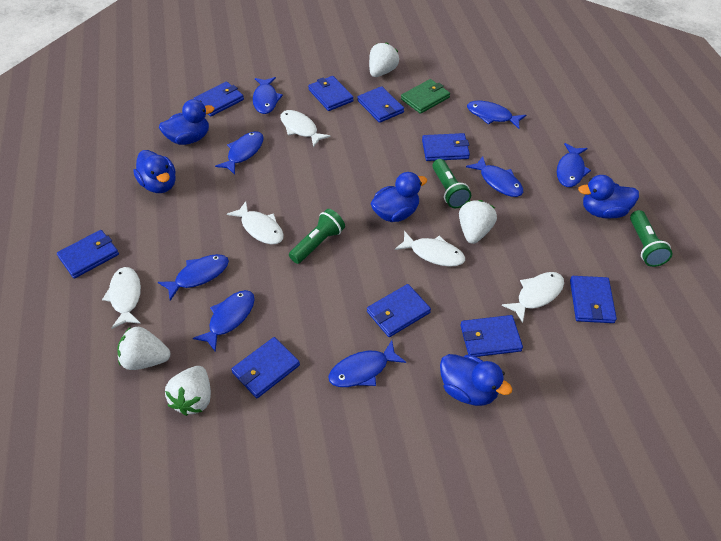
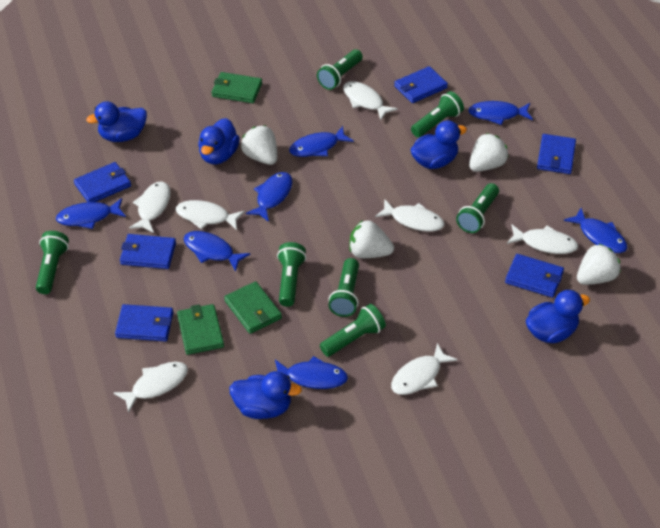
blue fish: [158,254,229,301] [193,290,255,352] [215,131,264,175] [253,77,283,114] [328,340,406,387] [466,156,523,197] [467,101,526,129] [557,143,591,187] = 8 -> [56,198,126,229] [184,231,250,272] [246,172,292,222] [275,356,348,389] [289,126,354,157] [468,101,533,125] [564,208,627,253] = 7
blue wallet: [57,230,119,279] [193,81,244,117] [231,337,300,398] [308,76,354,111] [357,86,404,123] [367,284,431,337] [422,133,470,161] [460,315,523,357] [570,276,617,323] = 9 -> [74,162,131,202] [115,304,173,342] [120,234,176,269] [394,66,448,103] [505,254,564,298] [537,134,576,174] = 6
green flashlight: [289,209,345,264] [432,159,471,208] [630,210,673,267] = 3 -> [36,231,69,294] [277,242,306,307] [317,49,363,90] [320,304,386,357] [328,258,359,317] [411,91,464,137] [456,183,499,233] = 7
green wallet: [401,79,450,114] = 1 -> [177,304,224,355] [212,72,262,103] [224,281,282,334] = 3
white fish: [102,267,141,329] [227,201,284,244] [280,110,331,147] [395,231,465,267] [502,272,564,323] = 5 -> [114,362,188,413] [129,182,171,233] [176,200,245,230] [343,81,398,120] [375,199,444,232] [391,343,458,395] [507,225,578,254] = 7

